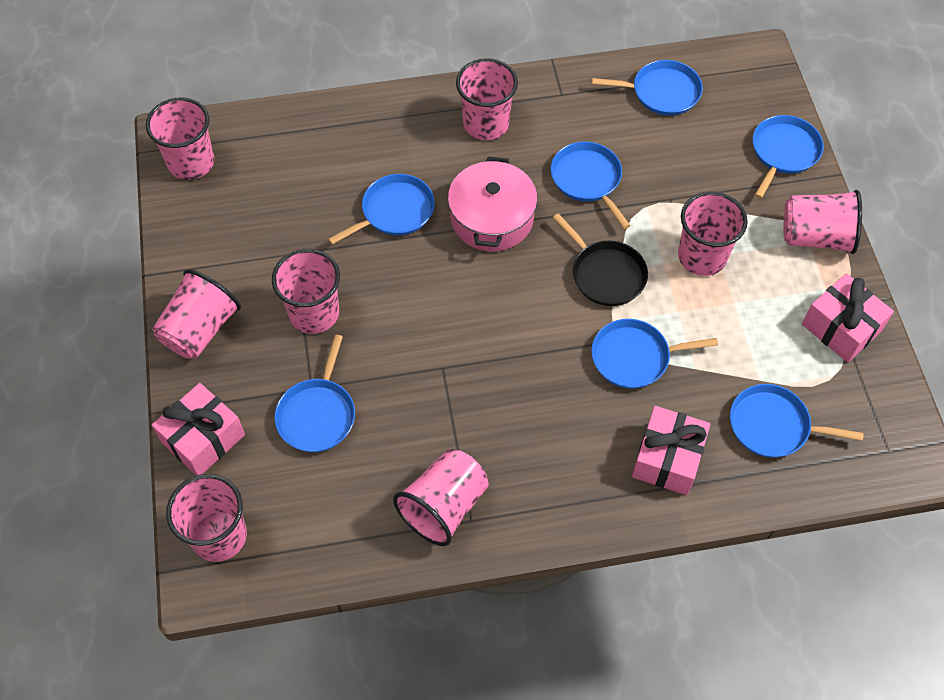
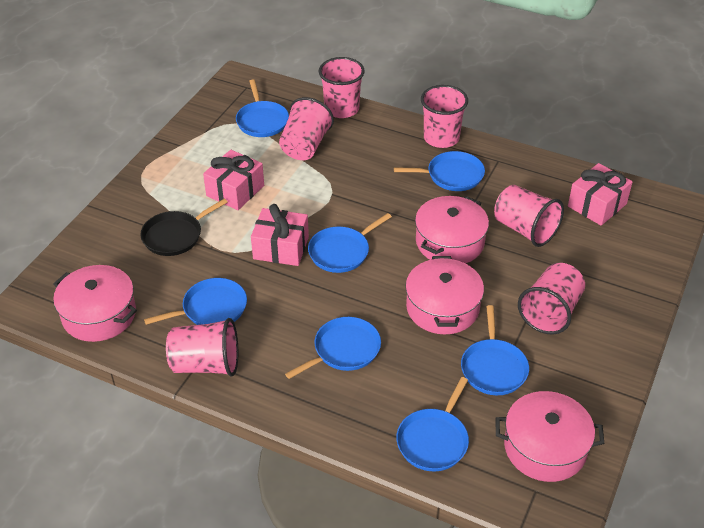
pink cup: [146,97,214,180] [152,269,241,359] [166,474,247,562] [272,249,340,334] [393,449,489,546] [456,58,518,140] [678,191,748,276] [783,190,862,254] = 8 -> [166,318,238,376] [279,97,334,160] [318,57,365,118] [421,85,468,148] [494,185,564,247] [518,263,585,335] = 6
pink pot: [448,157,537,252] = 1 -> [53,265,137,342] [405,256,484,334] [415,196,489,264] [496,391,604,482] = 4

